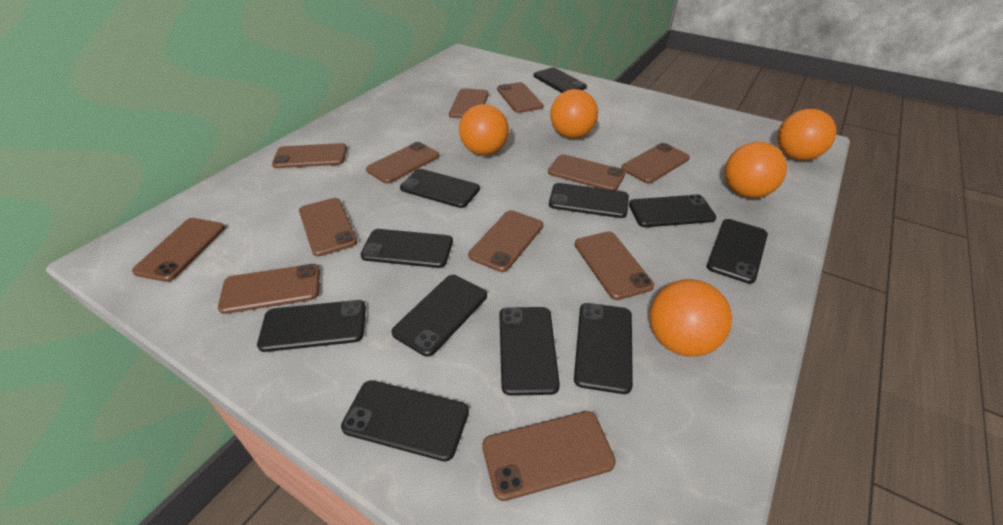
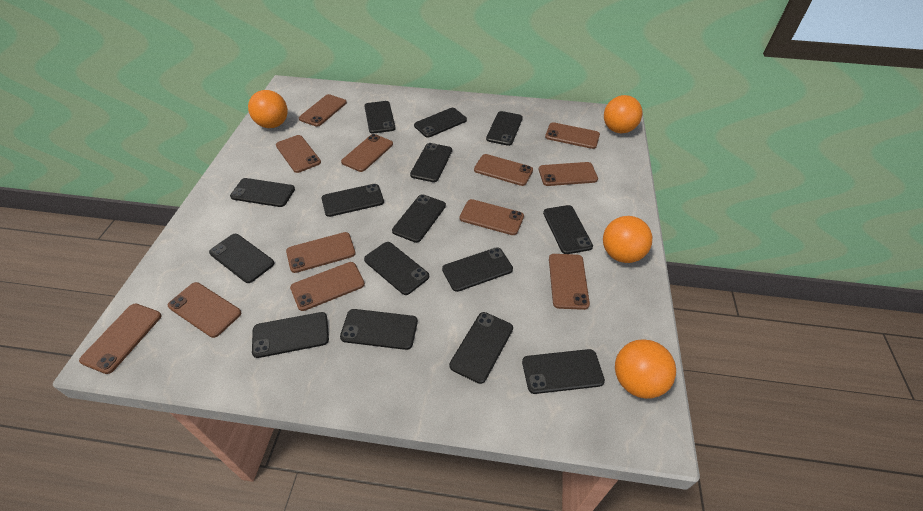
black phone: [257,300,366,352] [341,380,469,461] [361,229,453,268] [391,275,487,357] [400,169,480,208] [500,307,560,396] [534,67,587,93] [549,183,629,218] [574,303,633,394] [629,194,716,227] [707,219,768,284] = 11 -> [209,234,274,283] [230,178,295,207] [252,312,329,358] [321,184,384,217] [340,309,418,350] [364,101,396,134] [364,242,429,295] [392,194,446,243] [410,143,452,182] [414,108,467,138] [442,247,513,292] [449,312,513,384] [486,111,523,146] [522,349,605,394] [543,205,593,254] = 15
orange ball: [459,104,509,156] [550,89,598,138] [650,279,732,356] [725,142,787,198] [777,109,836,161] = 5 -> [248,90,288,128] [603,216,652,263] [604,95,643,134] [615,339,676,399] = 4

